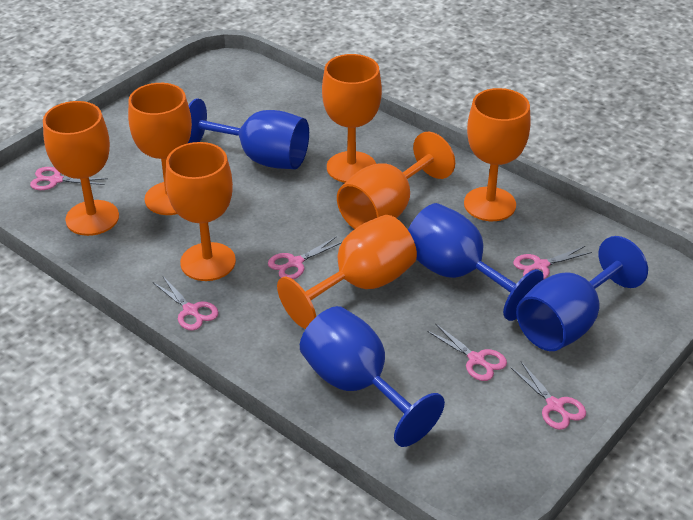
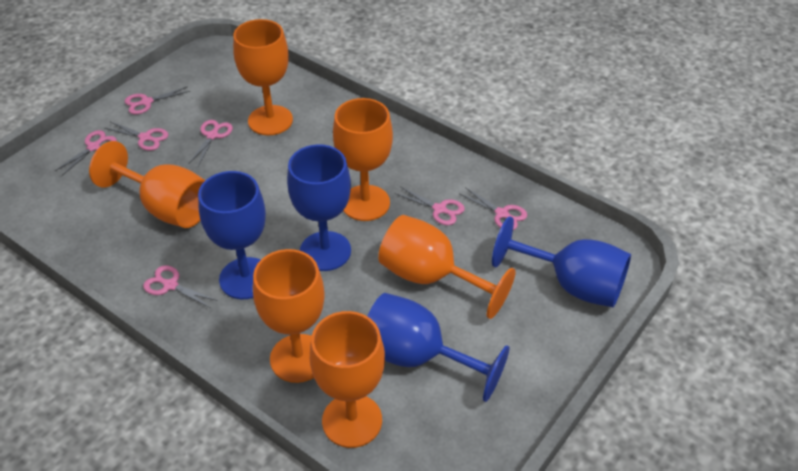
orange goblet: [43,101,119,236] [128,83,192,215] [166,142,236,281] [277,215,417,329] [322,54,382,183] [337,132,455,229] [464,88,531,221] = 7 -> [89,141,205,228] [233,19,293,135] [253,249,325,383] [310,311,385,448] [333,98,393,221] [378,215,516,319] = 6
pink scissors: [30,167,108,190] [154,277,219,330] [268,236,342,279] [427,323,507,381] [510,362,586,430] [513,246,592,279] = 6 -> [55,130,117,176] [105,122,169,151] [125,86,190,114] [143,265,218,308] [189,120,233,166] [395,186,465,225] [460,187,527,230] = 7

